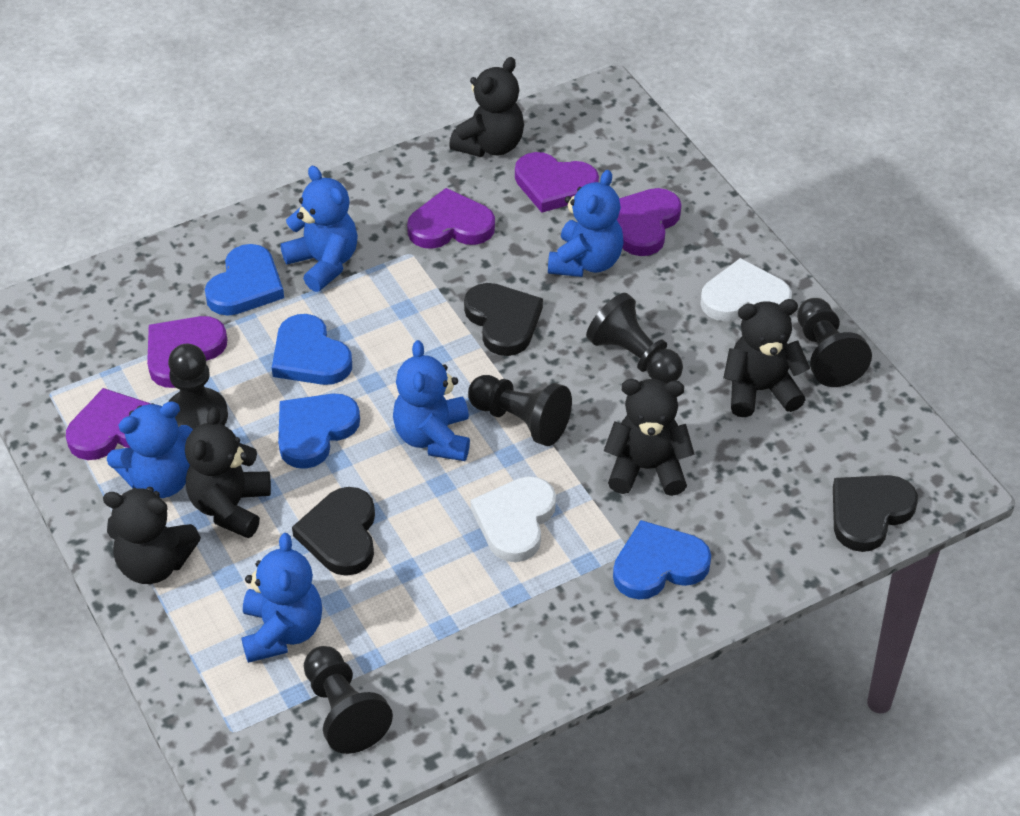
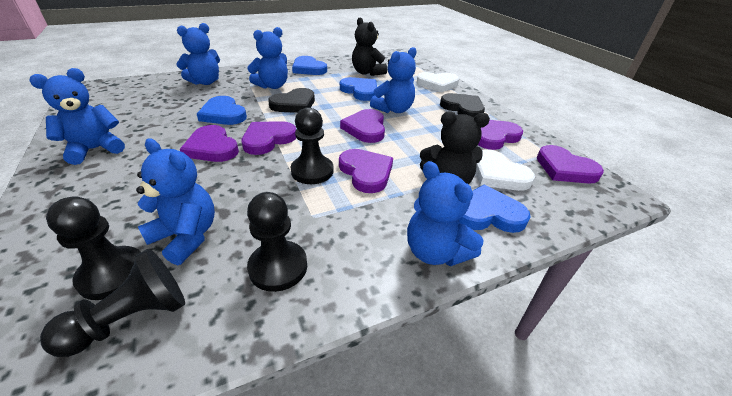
black heart: [292,487,375,576] [464,283,543,356] [833,475,918,552] = 3 -> [268,88,315,113] [440,93,485,118] = 2
black pawn: [168,344,228,430] [304,646,393,754] [468,375,572,446] [586,293,683,383] [797,298,872,387] = 5 -> [40,249,185,357] [46,196,141,300] [247,192,307,292] [291,107,334,184] = 4
black teddy bear: [103,487,201,584] [185,407,271,538] [449,57,524,157] [604,379,695,496] [723,299,810,417] = 5 -> [352,18,387,76] [420,111,490,184] = 2
blue teddy bear: [107,401,193,498] [242,533,322,663] [281,166,358,292] [393,340,470,461] [548,170,624,277] = 5 -> [29,68,125,165] [136,138,215,265] [176,23,220,85] [247,27,288,89] [370,47,417,113] [407,161,483,266] = 6
purple heart: [66,388,151,460] [147,316,227,388] [407,188,495,249] [515,152,599,213] [617,188,682,256] = 5 -> [180,125,239,162] [241,121,296,155] [339,149,393,193] [340,109,385,143] [478,120,523,150] [537,145,604,184] = 6

